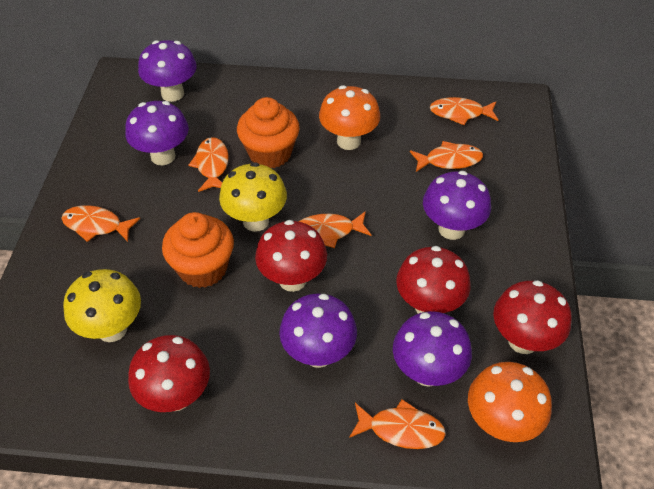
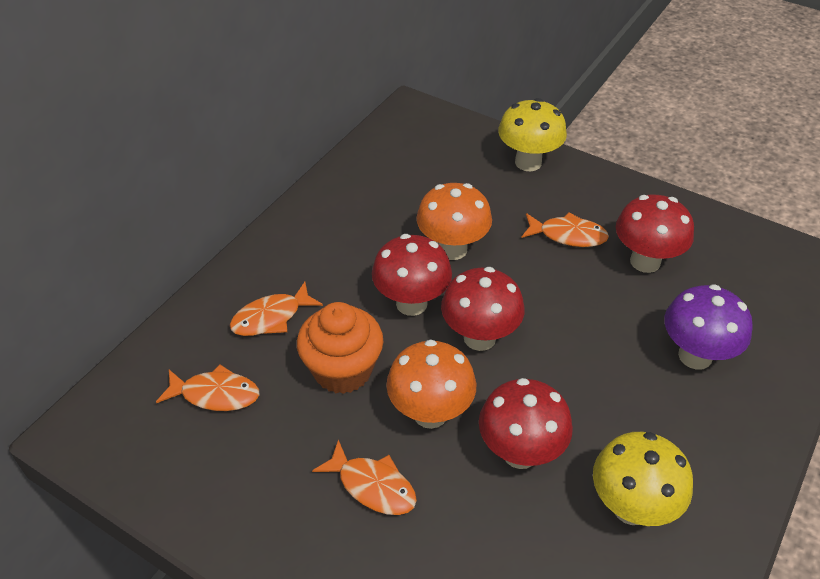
orange cupcake: [162,212,234,288] [237,97,300,168] = 2 -> [297,302,384,394] = 1
orange fish: [61,205,140,242] [188,137,229,192] [298,211,371,248] [349,399,446,449] [410,141,483,172] [430,97,498,125] = 6 -> [156,364,259,411] [230,282,323,336] [312,440,417,515] [522,212,609,247] = 4
purple mushroom: [125,101,189,165] [138,40,197,102] [279,294,357,368] [393,311,472,387] [423,171,491,240] = 5 -> [664,284,753,370] = 1

